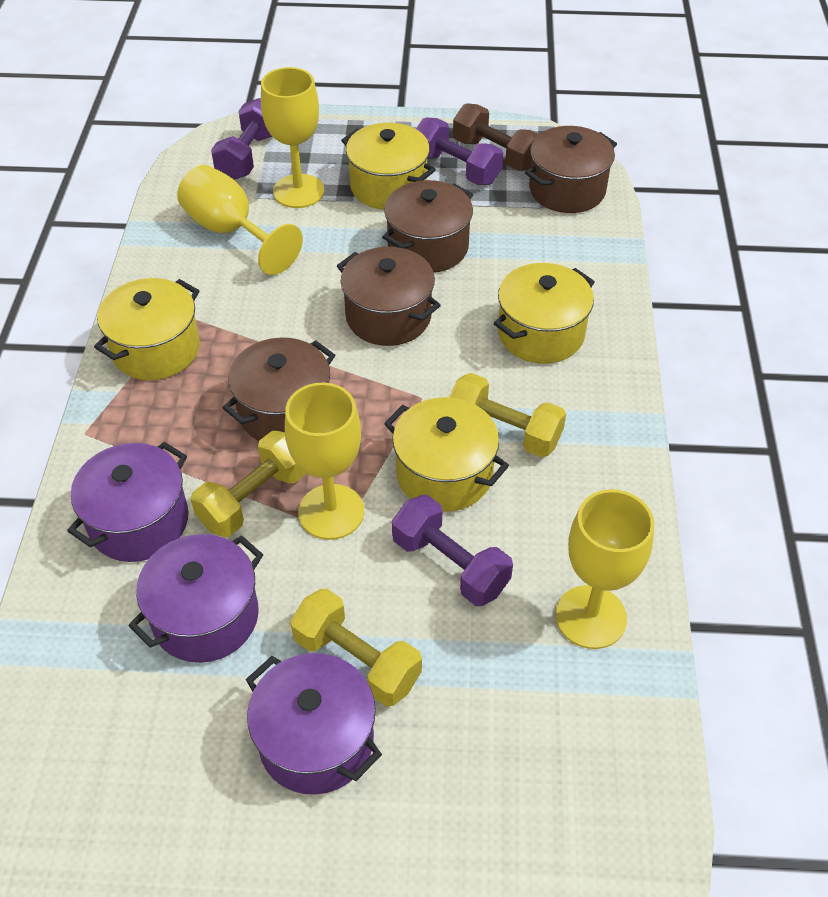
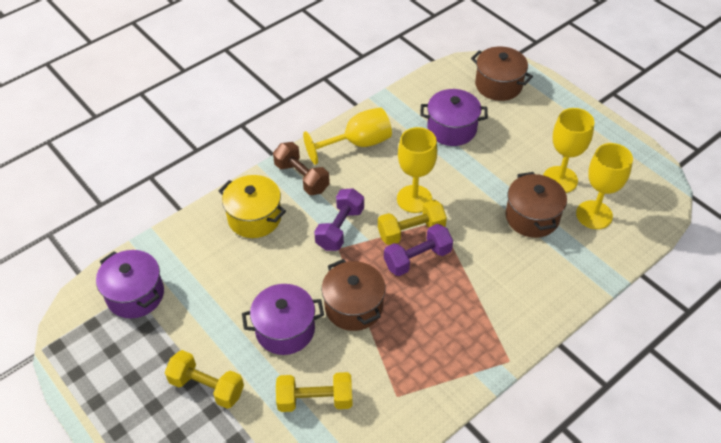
brown pot: [223,337,335,441] [337,247,441,346] [382,180,473,273] [525,126,617,213] = 4 -> [322,259,385,331] [471,46,533,101] [506,172,567,238] = 3
purple dumbbell: [211,98,272,180] [392,495,513,606] [416,117,503,185] = 3 -> [314,188,364,251] [384,224,453,276] = 2
yellow pot: [94,278,200,380] [341,123,436,210] [384,397,509,512] [494,263,595,364] = 4 -> [219,175,286,238] = 1

